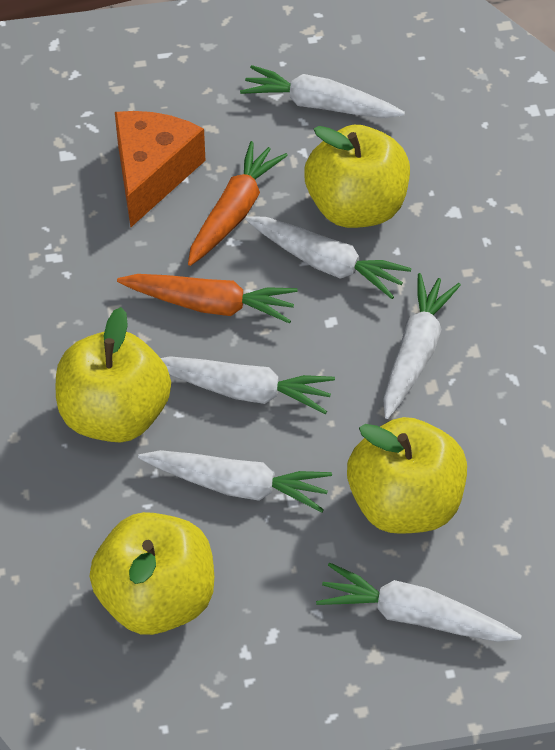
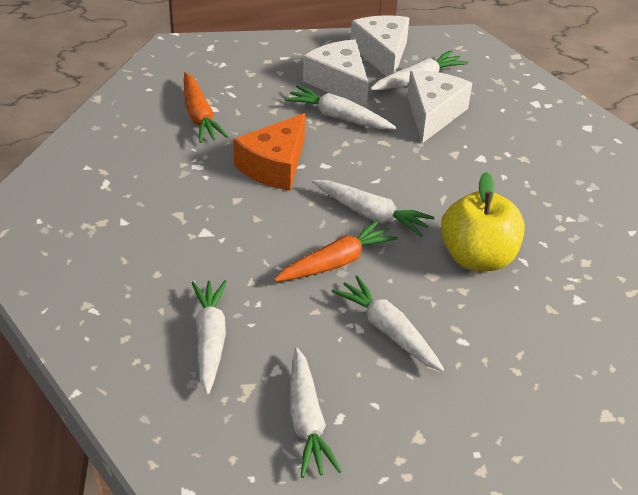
white cheese: none = 0 -> [303,40,369,108] [350,15,409,76] [407,71,472,143] = 3
yellow apple: [56,307,171,442] [89,512,214,635] [304,125,410,228] [347,417,467,534] = 4 -> [441,172,525,271] = 1

